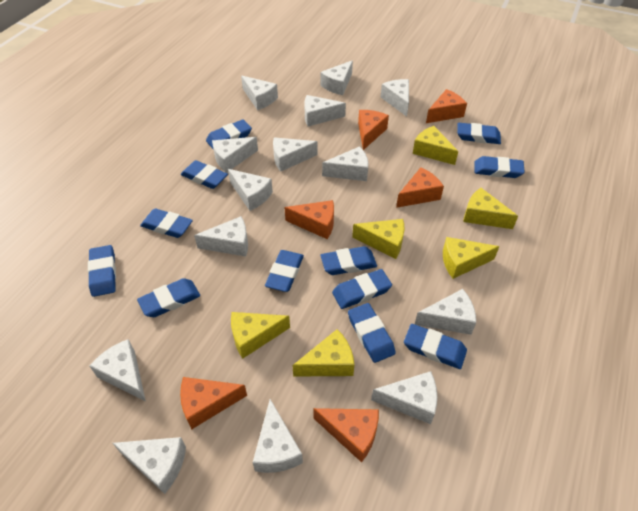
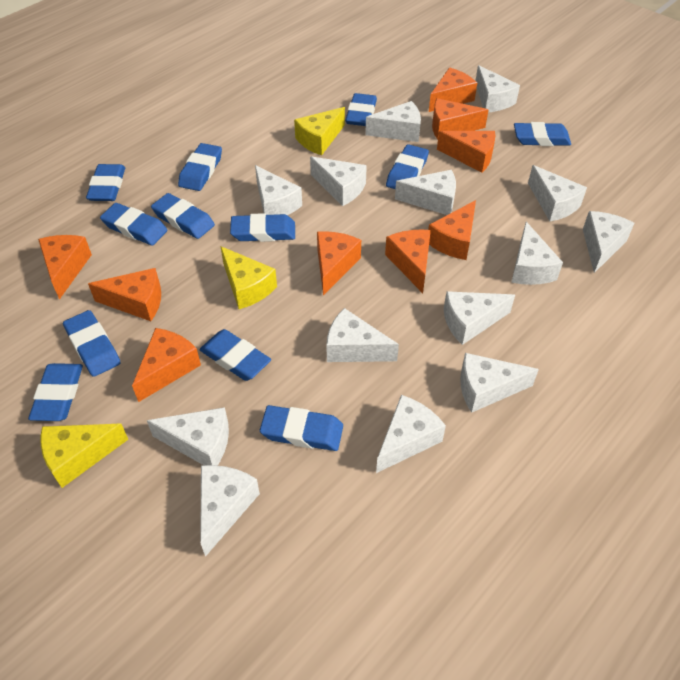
orange cheese: [180,377,247,429] [285,200,334,239] [313,408,379,462] [358,110,389,150] [396,167,444,208] [426,89,467,123] = 6 -> [38,235,92,300] [88,268,161,321] [132,328,201,402] [317,231,361,296] [385,230,431,293] [428,200,476,260] [429,68,477,112] [432,98,489,140] [437,131,495,173] = 9
yellow cheese: [231,312,290,359] [292,329,354,377] [352,219,404,259] [413,126,458,165] [443,237,499,279] [463,188,518,229] = 6 -> [40,424,128,488] [220,246,277,309] [294,107,345,155] = 3

